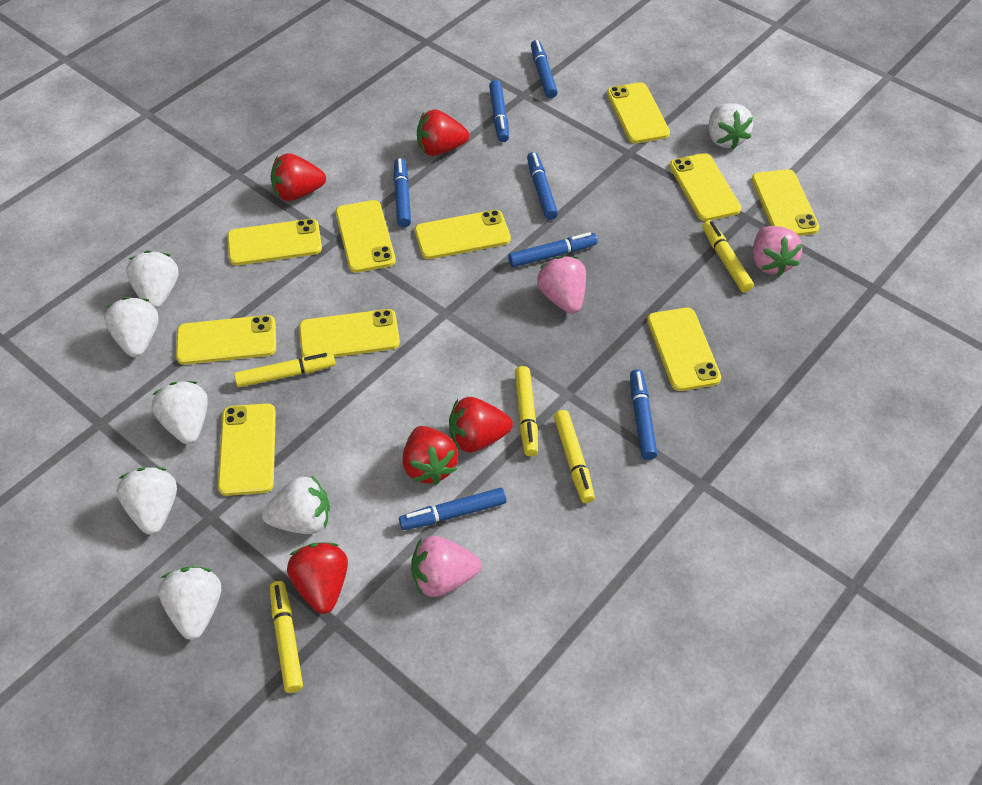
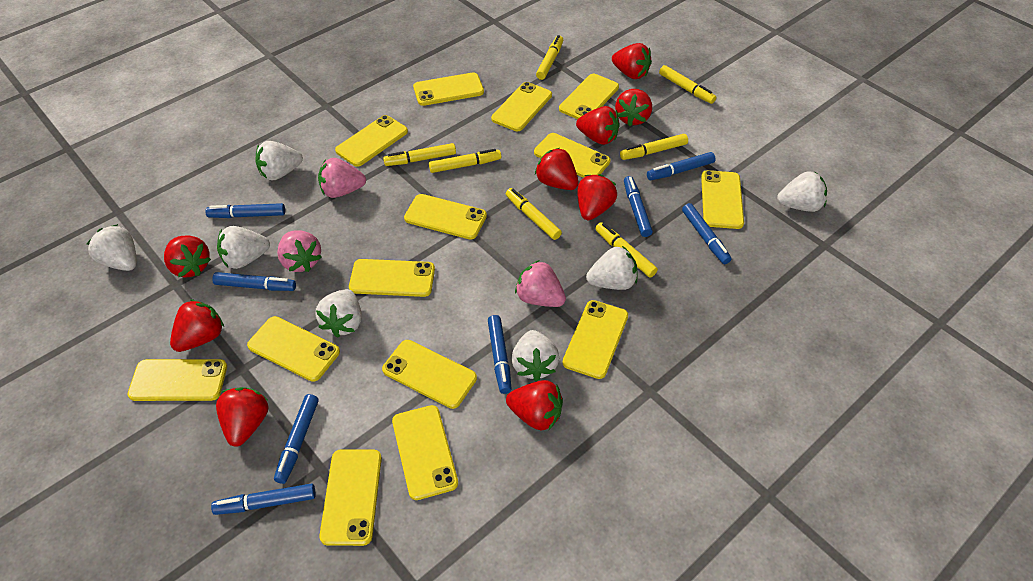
blue marker: [393,158,411,227] [399,488,506,530] [489,80,509,142] [508,232,597,267] [527,152,558,220] [531,40,558,98] [630,369,658,460] = 7 -> [205,203,285,218] [211,483,316,515] [212,272,296,291] [274,394,319,484] [488,315,511,394] [624,176,653,237] [647,152,715,180] [682,203,732,264] = 8
red strawberry: [271,153,326,201] [287,542,348,614] [403,426,458,485] [417,109,469,156] [449,397,513,453] = 5 -> [164,235,211,278] [170,299,224,352] [216,387,269,447] [506,380,563,431] [535,148,579,190] [576,106,620,145] [577,174,617,220] [612,43,652,79] [615,89,652,126] = 9
yellow marker: [234,353,335,387] [270,581,303,693] [515,366,538,456] [554,410,595,503] [702,220,754,292] = 5 -> [383,143,456,166] [429,149,501,173] [506,188,562,240] [536,35,563,80] [595,222,658,278] [620,134,688,160] [659,65,716,104] = 7
yellow phone: [176,315,276,365] [218,403,276,496] [227,219,322,265] [299,309,400,357] [336,200,396,273] [415,210,511,259] [607,82,670,143] [647,308,721,391] [669,153,741,221] [751,169,819,236] = 10 -> [128,359,227,401] [247,316,340,382] [319,449,382,546] [335,115,408,167] [349,259,435,297] [382,340,477,409] [392,405,458,500] [404,194,487,240] [413,72,484,106] [491,82,552,131] [534,133,610,178] [559,74,619,119] [563,300,628,379] [701,170,744,229] = 14

